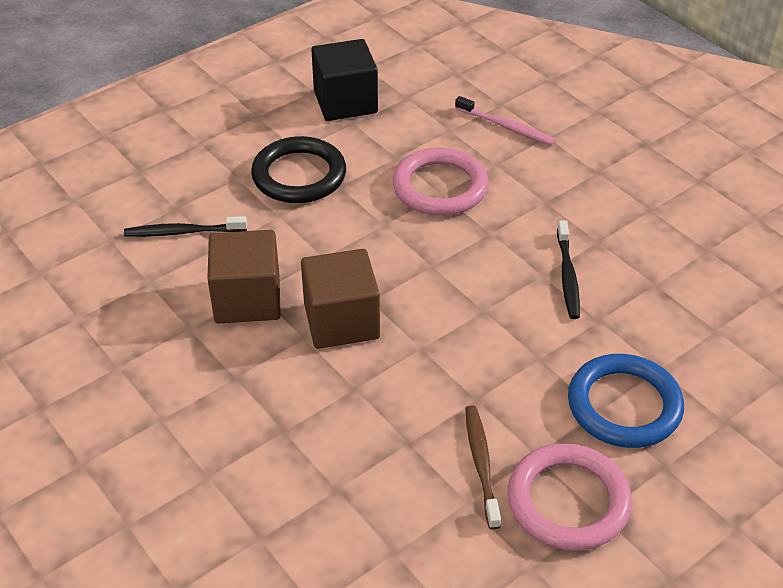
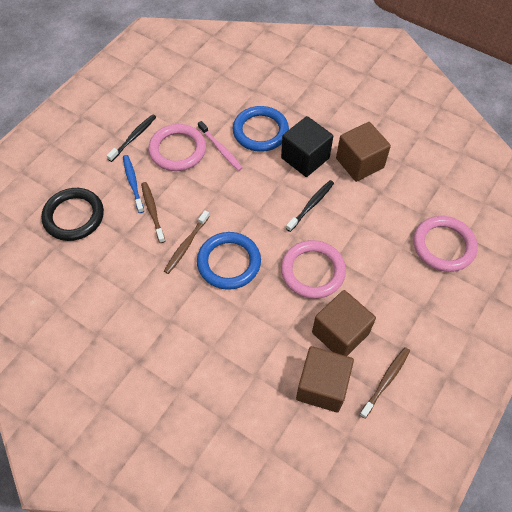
blue ring: [568,354,684,448] = 1 -> [197,232,261,290] [233,106,289,152] = 2
blue toothbrush: none = 0 -> [123,155,144,213] = 1
brown cube: [207,230,281,324] [301,249,380,349] = 2 -> [296,346,354,412] [312,290,376,356] [336,122,391,182] = 3
brown toothbrush: [465,405,501,530] = 1 -> [141,182,165,243] [164,210,210,274] [359,347,410,419] = 3
pink ring: [393,148,489,216] [508,443,632,551] = 2 -> [149,124,206,171] [281,240,346,299] [413,216,478,272] = 3

